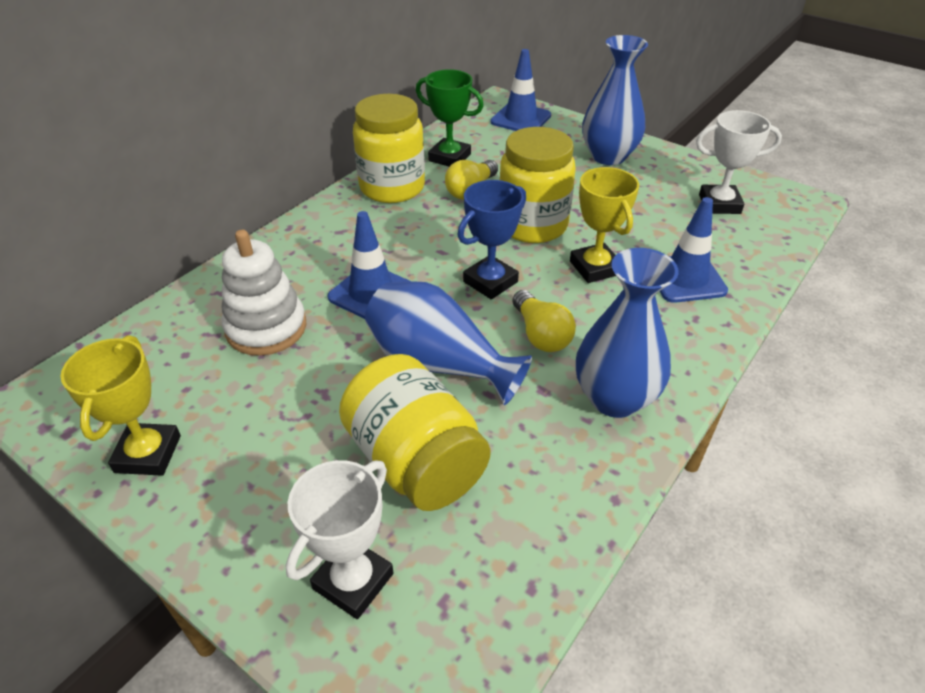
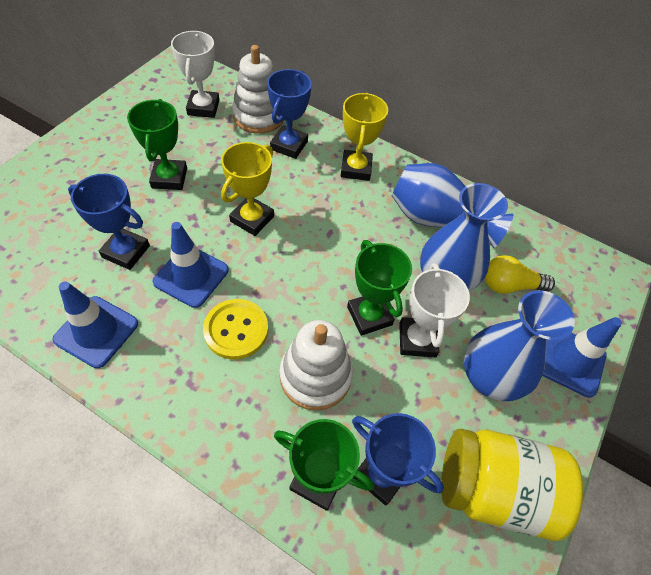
blue trophy: [457,180,526,299] = 1 -> [68,174,150,270] [267,69,312,159] [352,413,444,505] = 3
green trophy: [416,69,484,167] = 1 -> [127,99,187,190] [274,419,374,511] [347,240,412,336] = 3
white stacking toy: [221,230,306,356] = 1 -> [232,45,284,134] [279,320,353,411] = 2
yellow button: none = 0 -> [203,299,268,360] = 1
yellow jar: [339,354,491,511] [353,94,425,203] [499,127,576,243] = 3 -> [441,429,583,541] = 1
yellow light bulb: [445,160,498,200] [512,290,576,352] = 2 -> [485,255,555,294] = 1

